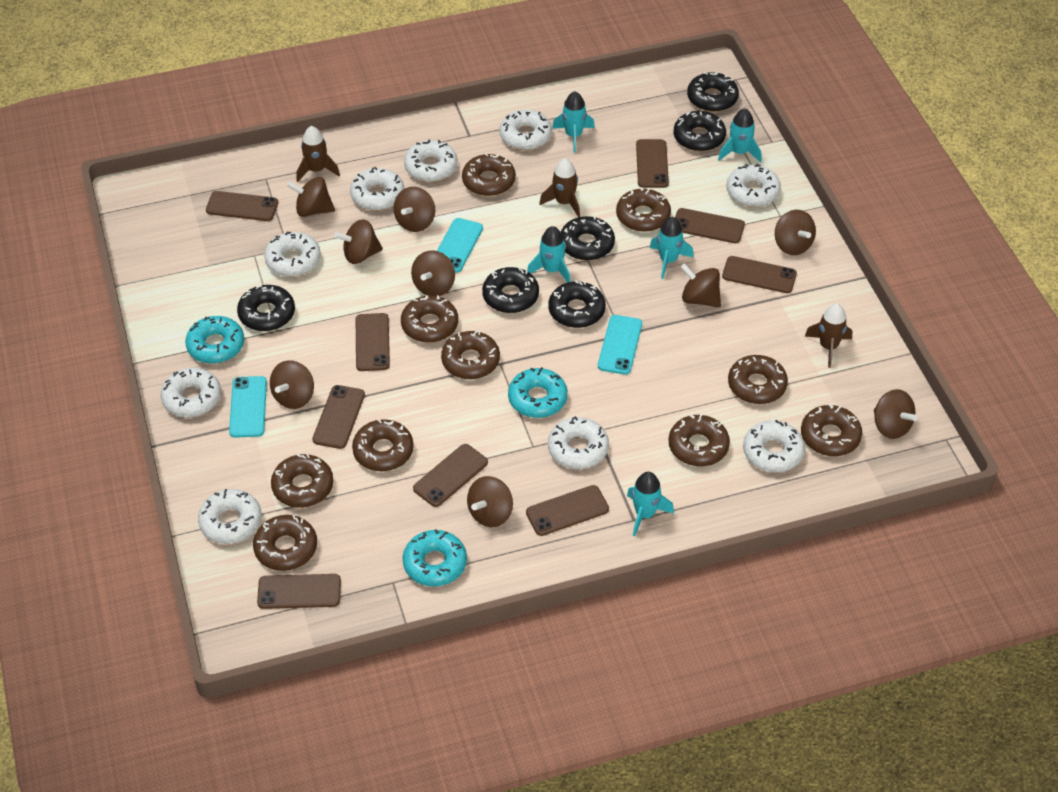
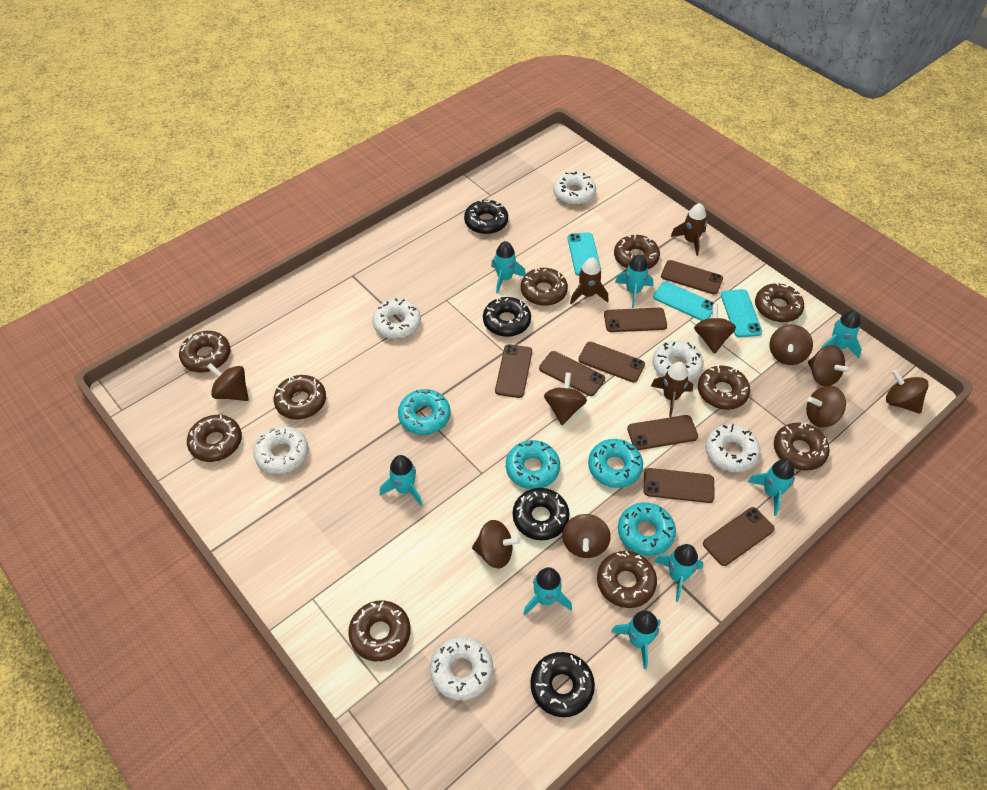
black donut: [237,285,295,331] [482,267,539,313] [548,280,606,328] [561,216,615,261] [674,111,726,152] [687,72,739,112] = 6 -> [464,199,508,234] [483,297,531,337] [513,488,570,540] [530,652,595,717] = 4
brown phone: [206,191,278,221] [257,574,341,609] [312,385,365,449] [356,313,390,371] [413,444,488,507] [526,485,609,536] [636,139,669,188] [675,208,745,243] [722,256,797,293] = 9 -> [495,344,532,398] [539,351,605,396] [578,342,645,383] [604,308,667,332] [627,415,698,450] [644,468,715,503] [661,260,723,294] [703,507,775,566] = 8
turquoise donut: [185,316,244,364] [402,529,467,587] [508,367,568,418] = 3 -> [398,389,451,435] [506,440,560,489] [588,439,643,488] [618,502,676,556] = 4
turquoise rocket: [527,226,571,282] [552,91,595,153] [627,472,674,536] [650,217,694,279] [718,108,762,163] = 5 -> [380,455,422,506] [491,241,526,293] [523,567,572,615] [611,611,661,669] [615,254,653,308] [654,544,703,602] [748,459,795,516] [821,310,862,359] = 8
white donut: [161,368,221,417] [198,489,262,544] [264,231,321,277] [350,167,404,211] [404,140,457,182] [500,110,552,150] [548,416,609,469] [726,164,781,207] [743,420,805,472] = 9 -> [253,426,308,474] [372,298,421,339] [430,637,493,700] [553,171,596,205] [653,340,704,381] [705,424,761,472] = 6

